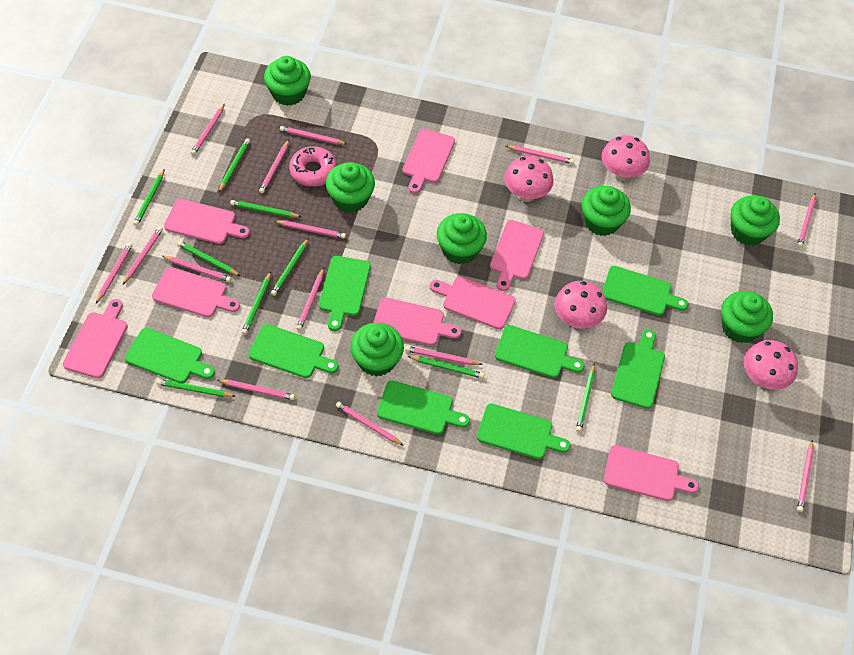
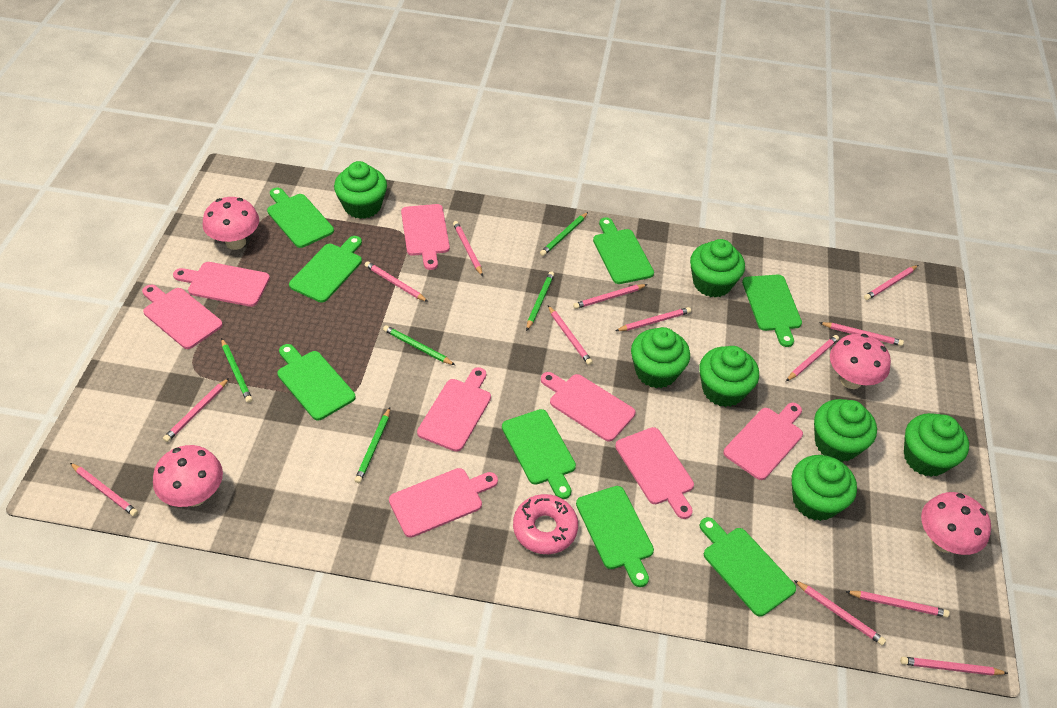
green pencil: [133,169,165,226] [157,379,236,397] [177,241,240,276] [219,138,250,192] [230,200,301,218] [242,272,271,335] [271,239,308,296] [408,356,484,379] [576,364,595,432] = 9 -> [221,338,253,403] [355,408,390,483] [383,325,455,365] [526,271,554,331] [540,212,588,256] = 5
pink pencil: [96,243,133,304] [123,226,163,284] [162,256,231,282] [191,104,225,155] [218,380,295,400] [259,140,289,193] [274,220,346,239] [280,126,347,145] [296,268,324,331] [336,402,404,446] [405,346,483,365] [506,146,574,164] [797,194,816,248] [797,440,814,512] = 14 -> [70,463,138,517] [163,378,229,442] [365,261,428,302] [453,221,483,276] [548,306,593,365] [573,284,648,309] [616,307,691,331] [786,335,839,381] [794,580,886,646] [819,322,904,346] [845,591,950,618] [864,265,918,300] [900,657,1008,676] = 13

